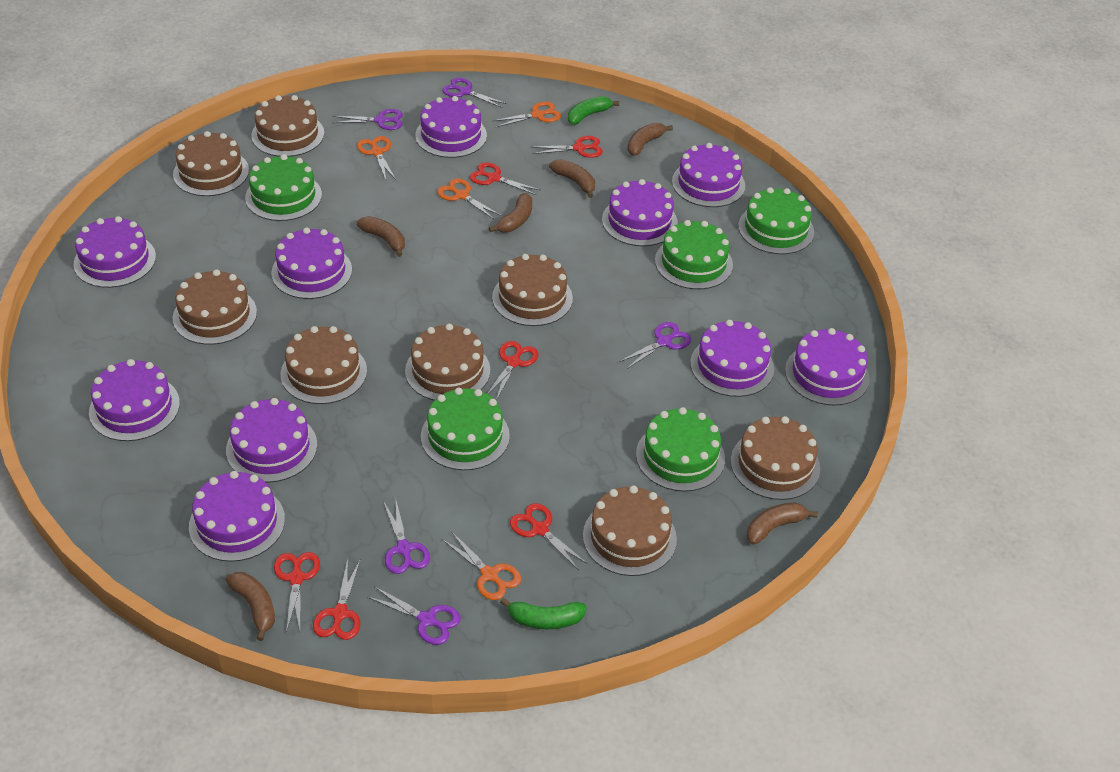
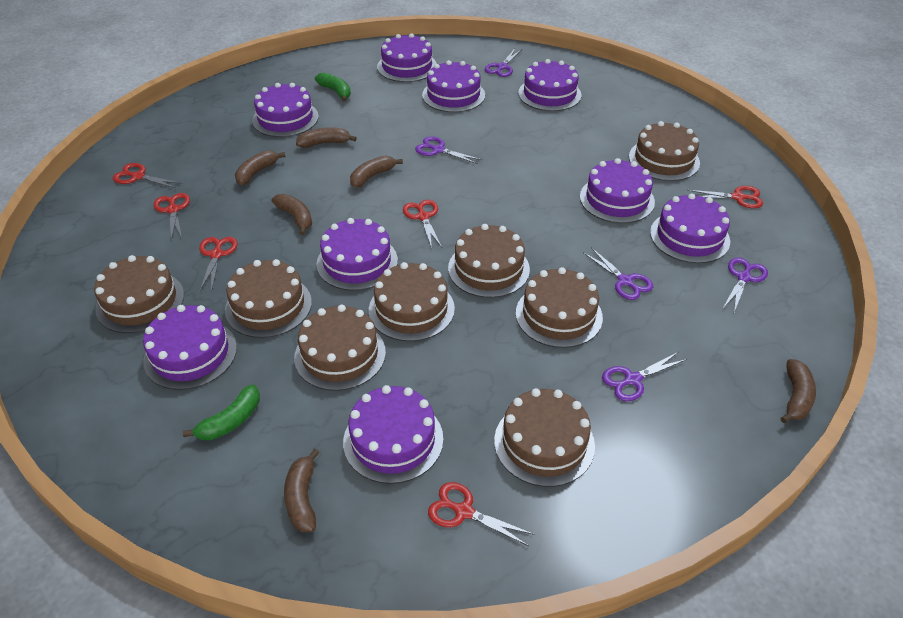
green cake: [245,154,322,221] [421,388,510,470] [636,407,725,492] [655,220,733,289] [738,187,814,254] = 5 -> none = 0
orange scissors: [357,136,396,180] [437,178,501,219] [442,531,521,600] [493,102,561,127] = 4 -> none = 0
purple cake: [74,216,156,288] [89,359,180,441] [189,471,285,562] [226,398,317,483] [271,228,352,299] [415,96,487,158] [602,179,678,246] [672,143,745,207] [690,320,774,397] [785,328,870,406] = 10 -> [143,305,237,390] [252,83,319,137] [316,218,398,291] [343,385,443,484] [377,33,437,82] [422,60,485,112] [518,59,581,111] [580,158,655,223] [650,193,730,263] = 9

